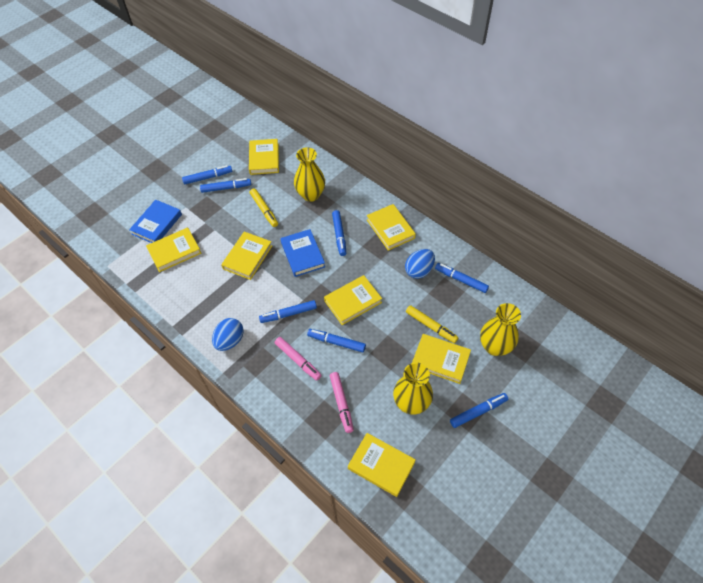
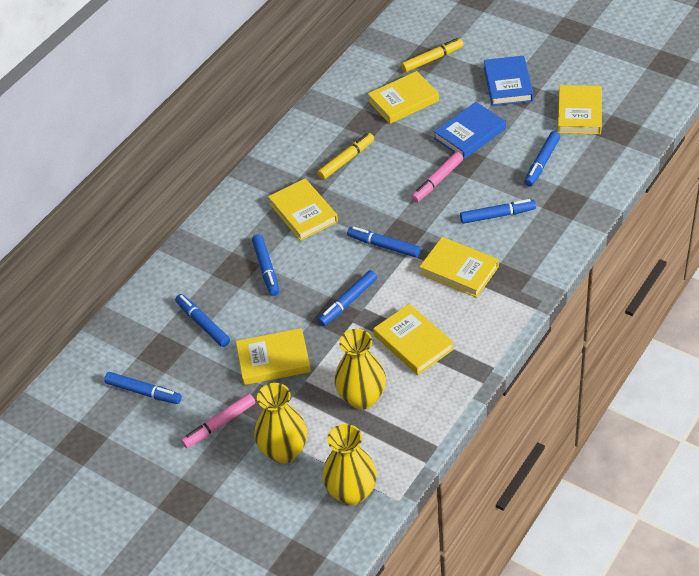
blue egg: [212,318,244,351] [405,249,435,279] = 2 -> none = 0
yellow book: [146,228,201,272] [221,232,272,280] [249,139,279,175] [324,275,382,325] [348,433,416,497] [367,204,416,251] [412,334,471,384] = 7 -> [236,328,311,385] [268,178,338,241] [368,71,439,124] [373,304,454,375] [420,237,499,298] [558,85,602,134] = 6

